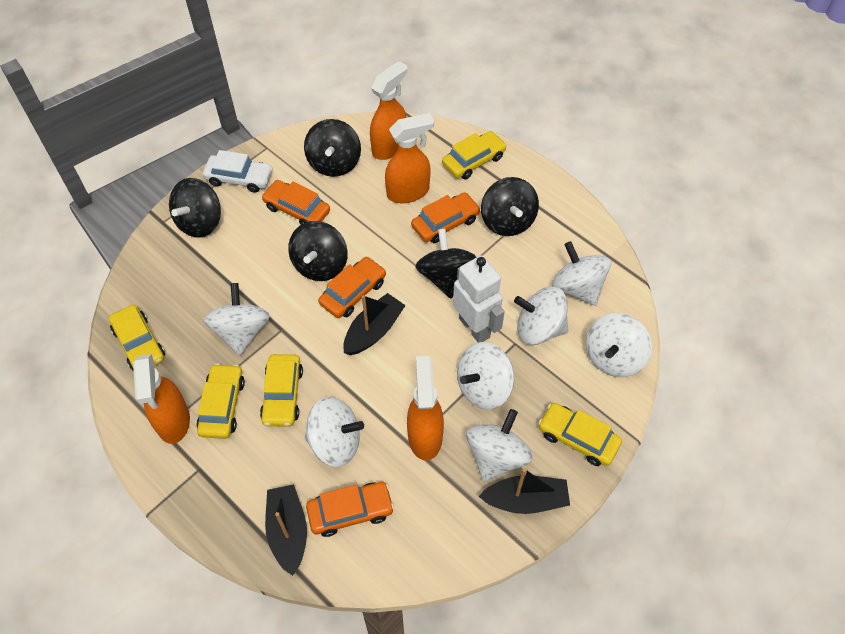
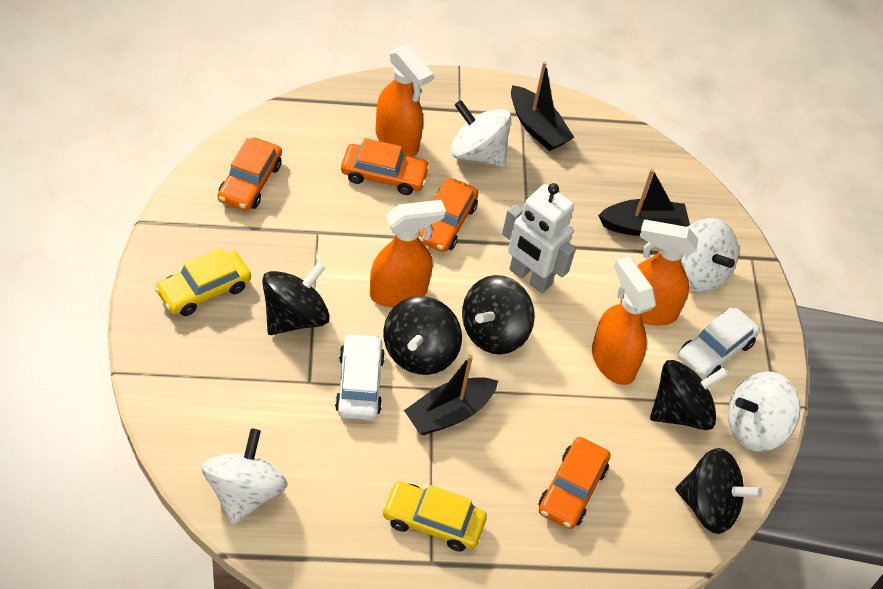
white car: [203,150,273,193] = 1 -> [335,333,385,420] [678,307,760,379] = 2
white spinning top: [203,283,270,356] [305,397,364,467] [457,342,514,410] [466,409,532,482] [514,287,568,345] [552,241,611,306] [586,313,652,377] = 7 -> [201,429,288,525] [450,100,511,167] [681,218,739,292] [728,372,800,452] = 4
yellow car: [109,304,165,371] [197,363,245,439] [260,354,303,426] [442,131,507,179] [538,403,622,466] = 5 -> [155,248,251,316] [382,481,487,552] = 2

